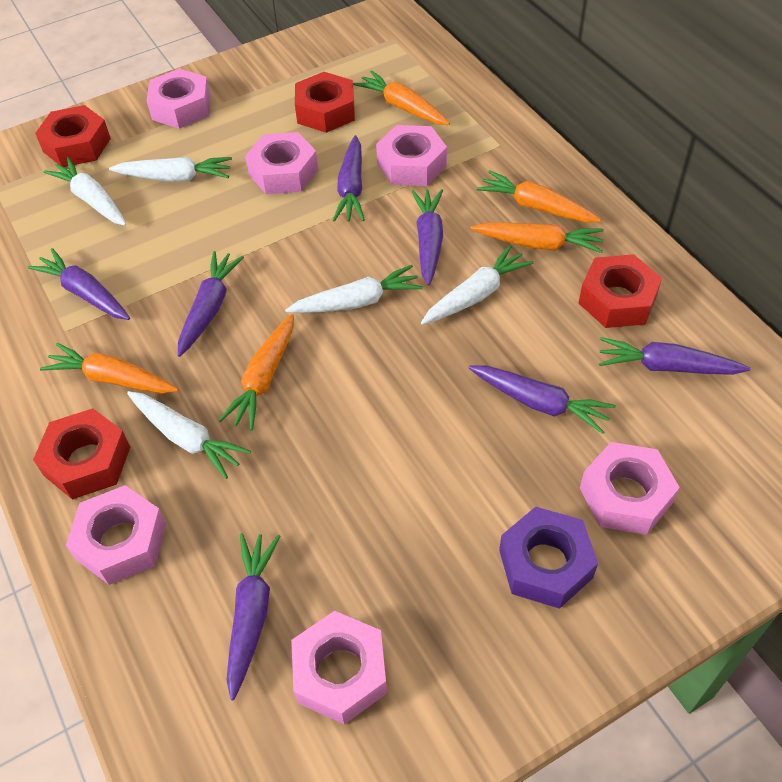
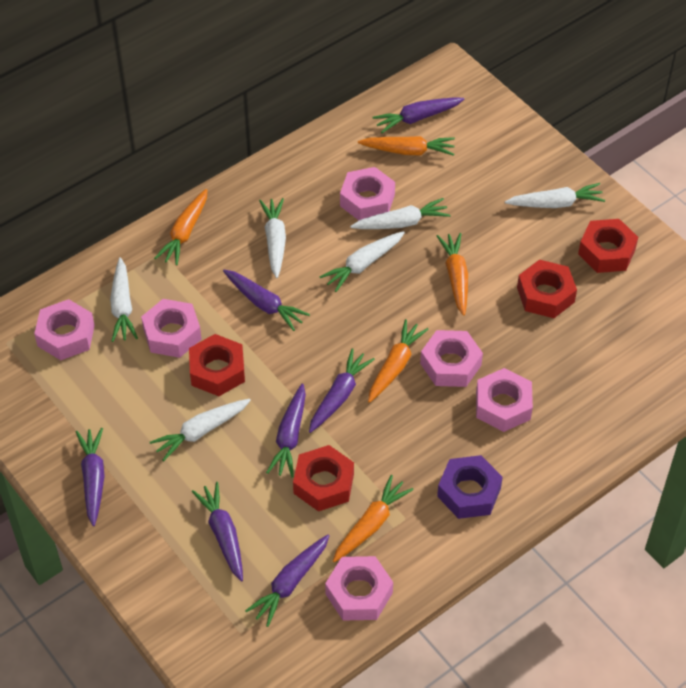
white carrot: [44,157,126,226] [109,157,232,182] [127,391,251,479] [285,265,423,313] [421,245,534,325] = 5 -> [110,257,138,342] [150,399,251,461] [259,198,286,278] [319,231,405,292] [350,198,451,229] [505,183,605,208] = 6

